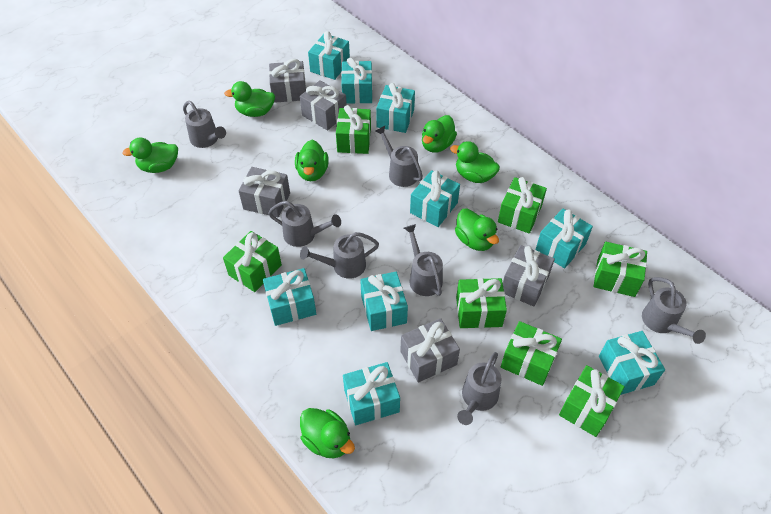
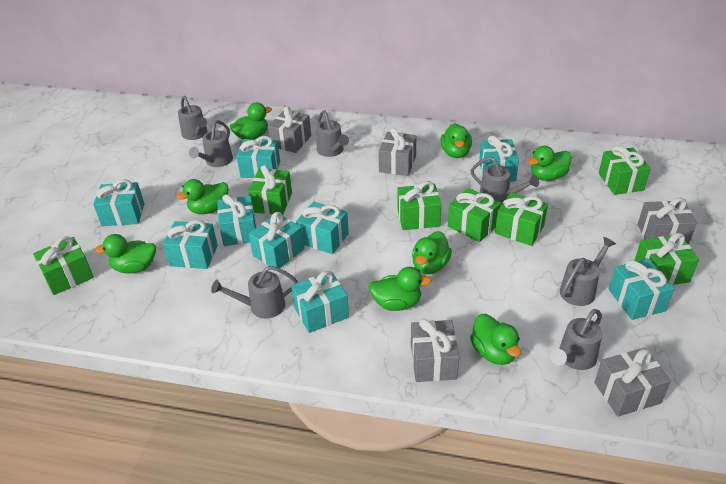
green duck: [122,138,178,173] [224,81,275,117] [295,140,329,181] [300,408,355,458] [422,115,457,153] [450,141,500,183] [455,208,499,251] = 7 -> [95,234,156,274] [176,179,229,214] [230,102,272,139] [369,267,432,311] [412,231,452,274] [440,123,472,158] [470,314,521,365] [528,146,572,181] = 8

